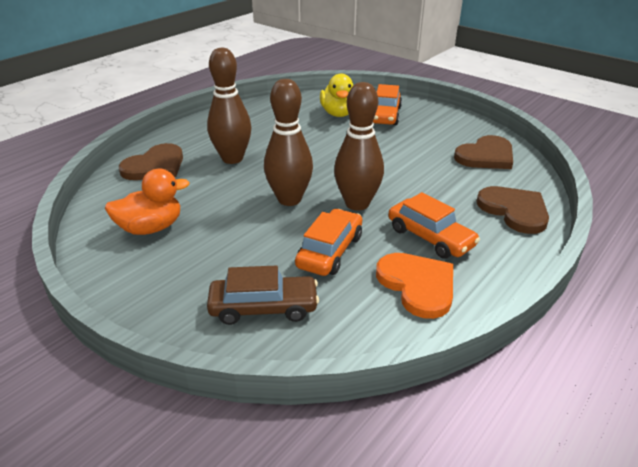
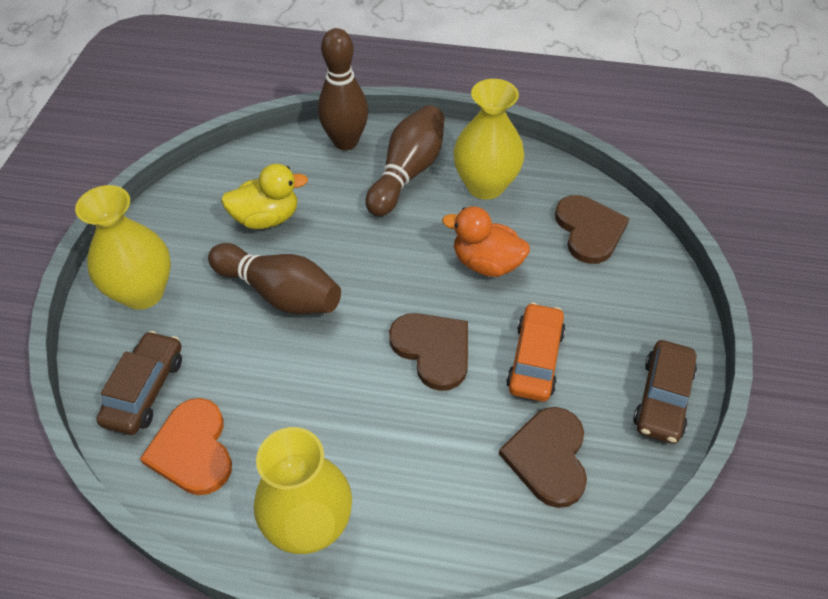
brown car: [207,265,319,325] = 1 -> [96,331,182,435] [633,340,697,444] = 2
orange car: [295,209,362,276] [373,84,402,125] [388,192,480,259] = 3 -> [506,303,566,402] = 1
yellow vase: none = 0 -> [75,185,171,310] [254,427,352,554] [453,79,525,200] = 3

